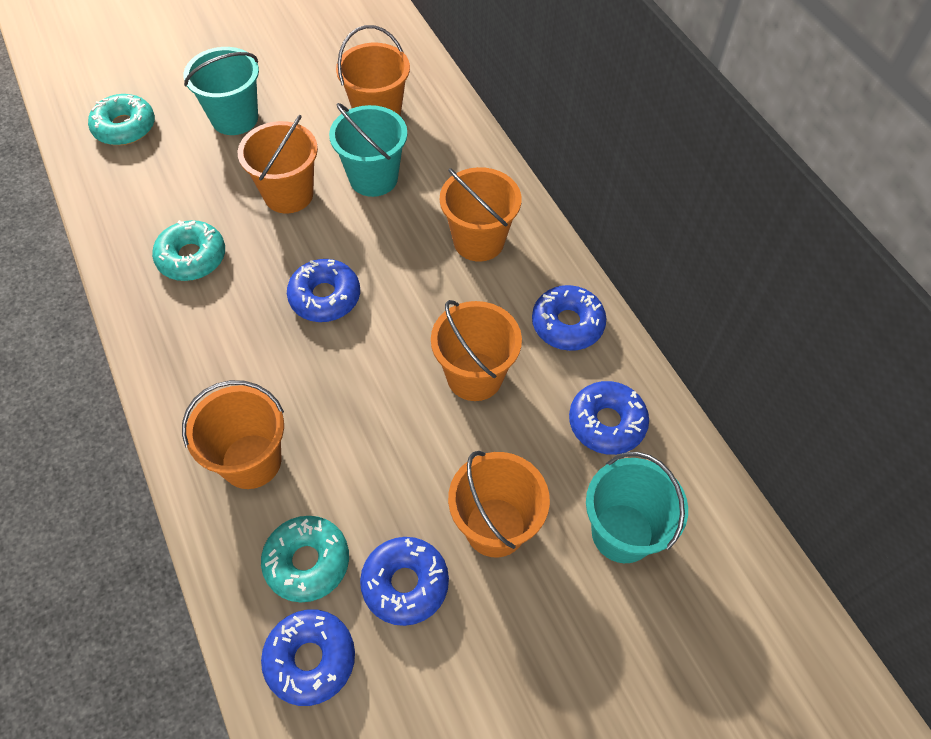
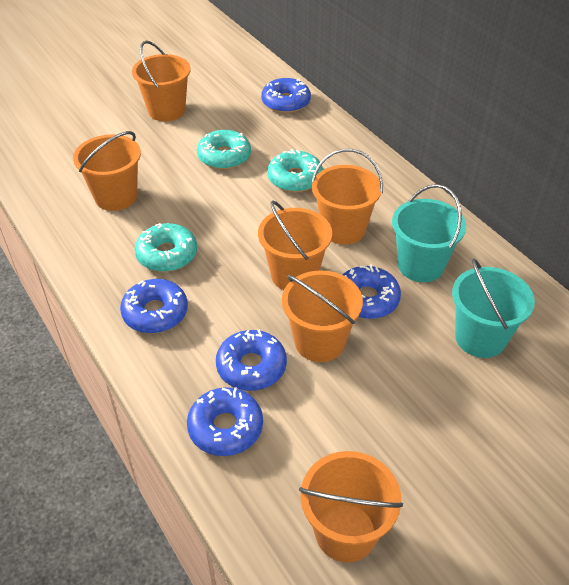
turquoise bucket: [183,47,259,135] [329,103,408,197] [586,452,688,563] = 3 -> [392,184,466,282] [452,258,535,358] = 2

